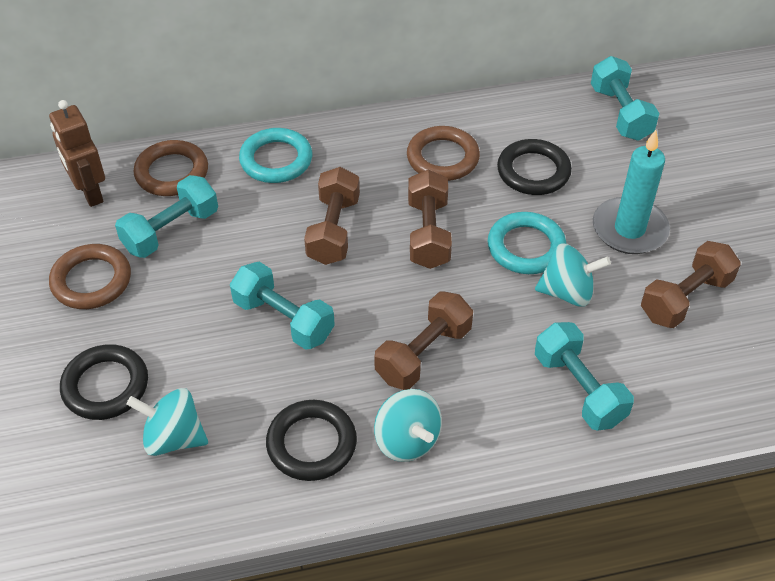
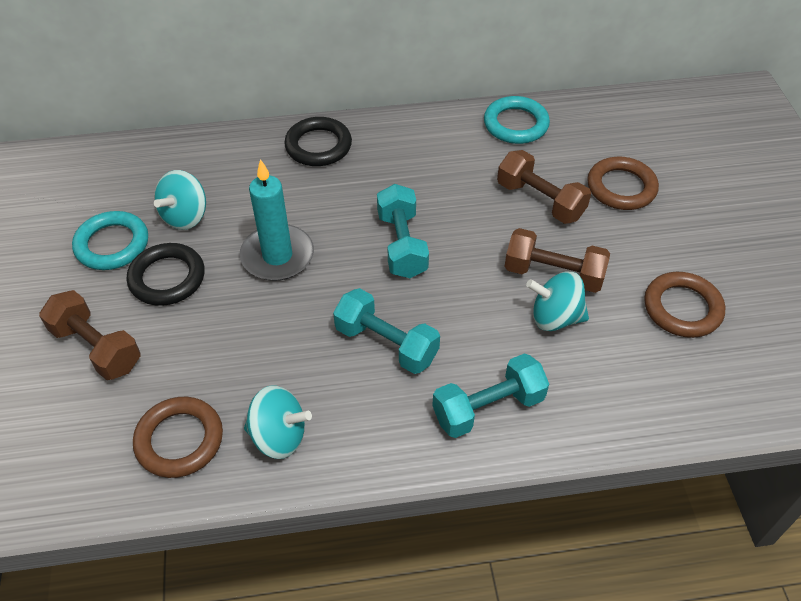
black ring: [60,344,148,420] [266,400,357,481] [497,139,572,195] = 3 -> [127,243,205,306] [284,117,352,166] = 2
brown dumbbell: [304,167,360,265] [374,292,473,390] [408,170,452,269] [641,241,741,328] = 4 -> [39,290,141,380] [497,150,591,224] [504,228,610,293] = 3
brown robot: [49,100,105,207] = 1 -> none = 0
turquoise dumbbell: [115,175,218,258] [230,262,335,350] [535,322,634,431] [591,56,659,141] = 4 -> [333,288,440,374] [377,184,429,278] [432,353,549,438] = 3

